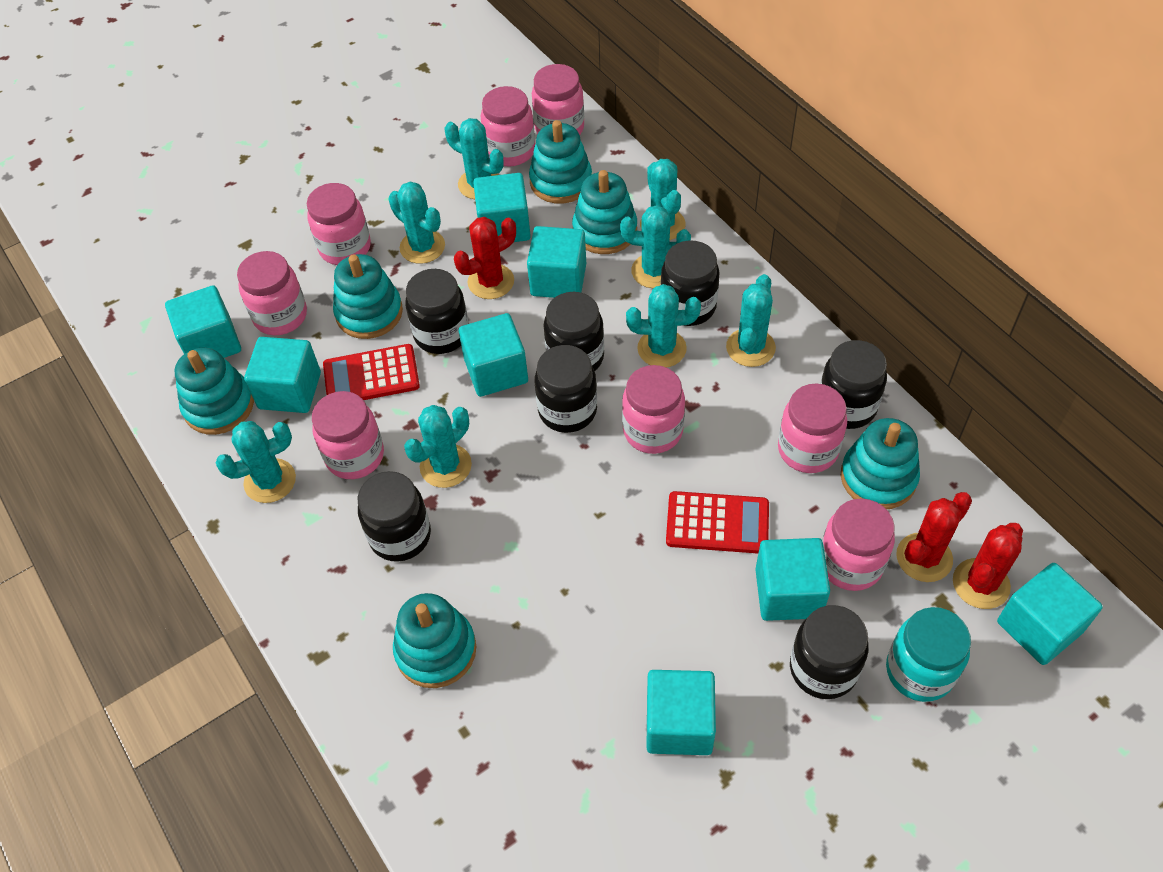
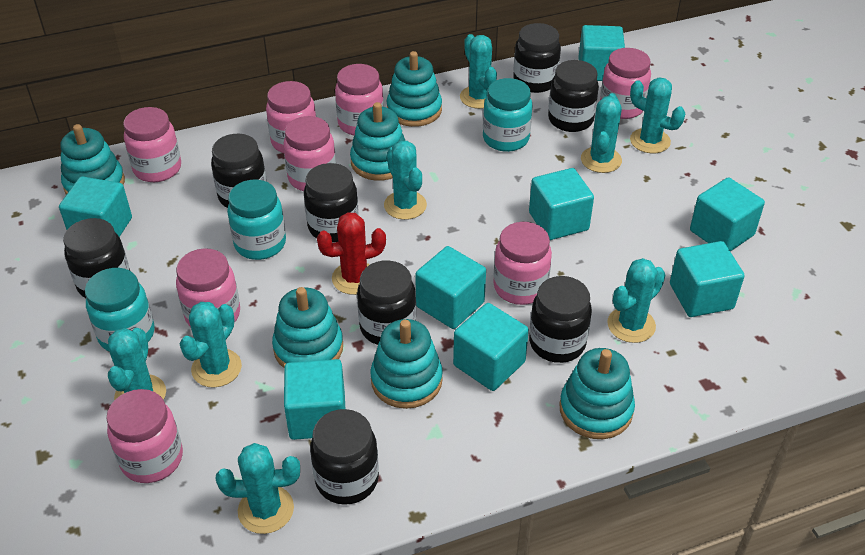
black jar: [358,471,431,562] [405,269,469,354] [535,345,597,433] [543,292,604,371] [660,240,720,326] [790,605,869,699] [820,340,887,429] = 7 -> [63,218,130,298] [211,134,267,208] [304,163,359,242] [310,409,379,505] [357,260,416,345] [513,23,561,93] [529,276,592,363] [548,60,599,132] = 8
red cactus: [454,217,516,299] [896,492,972,582] [953,523,1023,609] = 3 -> [317,212,386,295] = 1
red calculator: [323,344,420,400] [666,491,769,554] = 2 -> none = 0
turquoise jar: [886,607,971,702] = 1 -> [85,268,155,351] [227,180,286,260] [483,78,532,152] = 3

